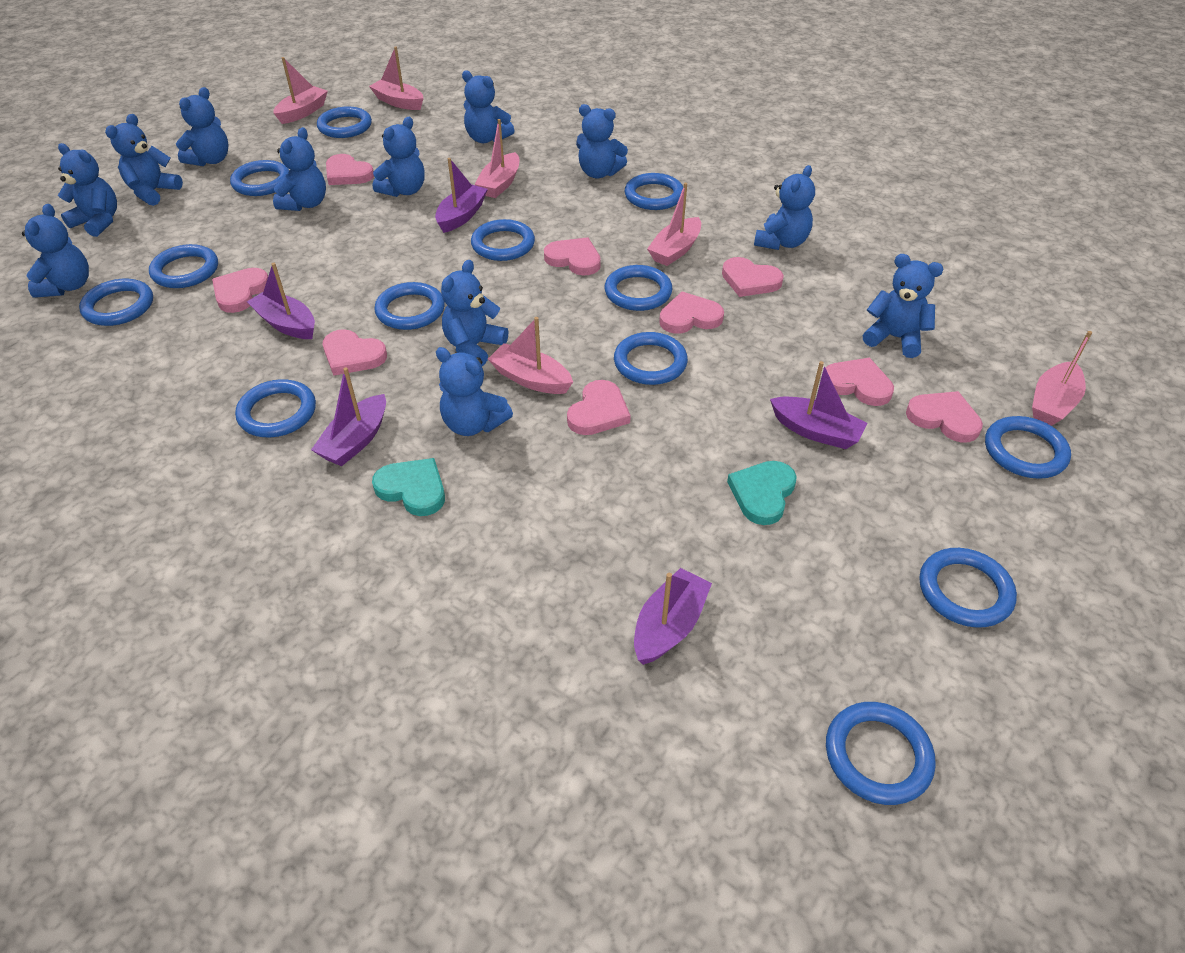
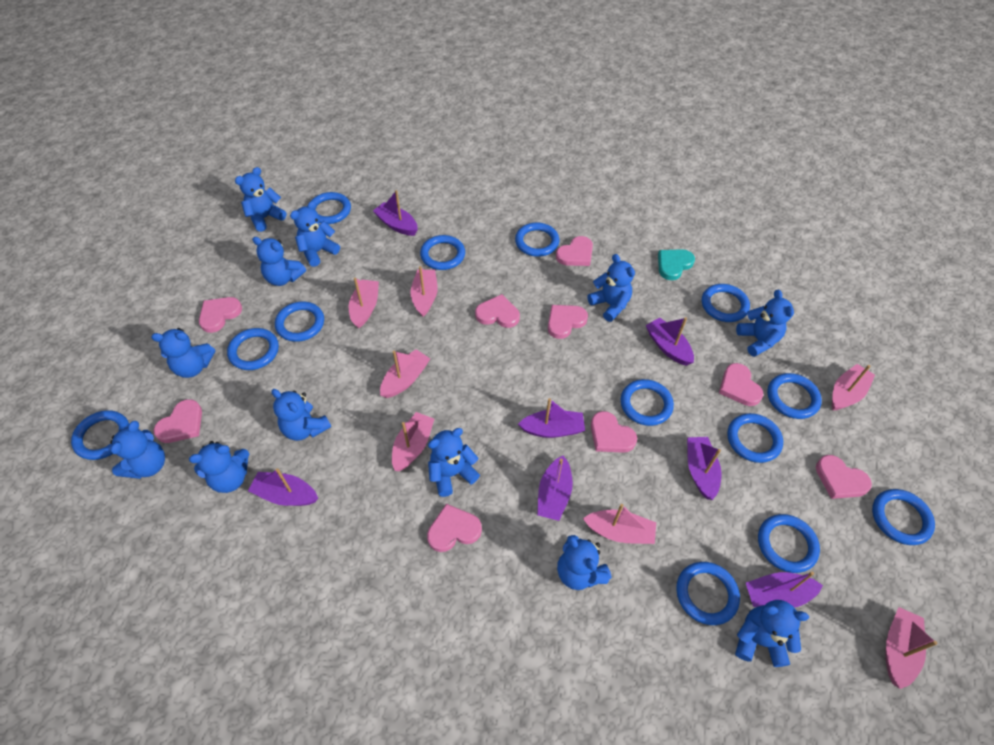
pink boat: [274,57,328,124] [369,47,423,110] [475,119,519,198] [488,317,573,394] [647,183,701,266] [1032,331,1092,426] = 6 -> [349,277,379,328] [380,349,430,398] [392,412,434,471] [410,266,438,317] [583,504,656,544] [832,364,875,411] [886,607,937,689] = 7
purple boat: [247,263,315,339] [311,367,386,466] [435,158,488,233] [634,568,712,665] [770,361,868,449] = 5 -> [248,468,318,506] [373,190,418,236] [518,398,585,438] [537,455,573,521] [646,317,694,366] [687,437,722,500] [746,571,823,608] = 7
turquoise heart: [372,458,445,516] [727,461,797,525] = 2 -> [658,249,695,280] = 1

